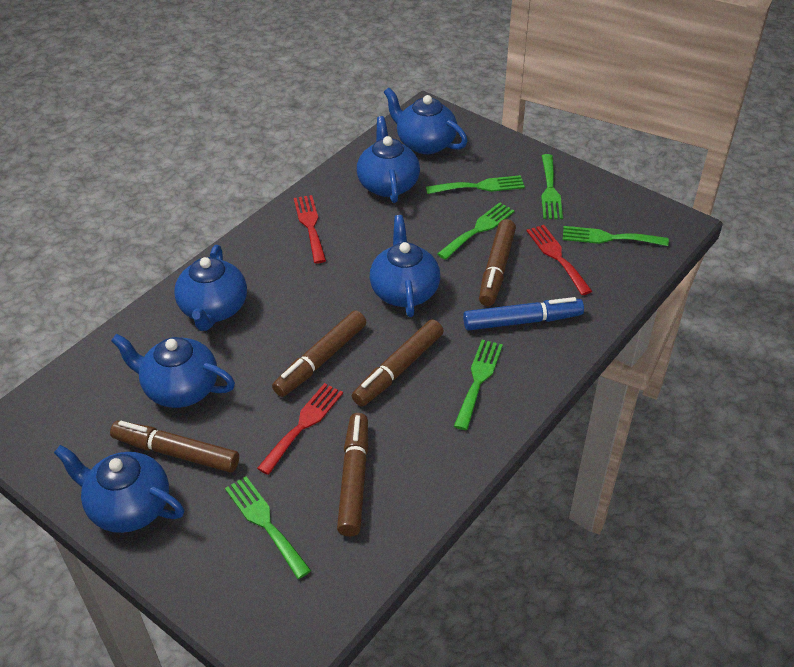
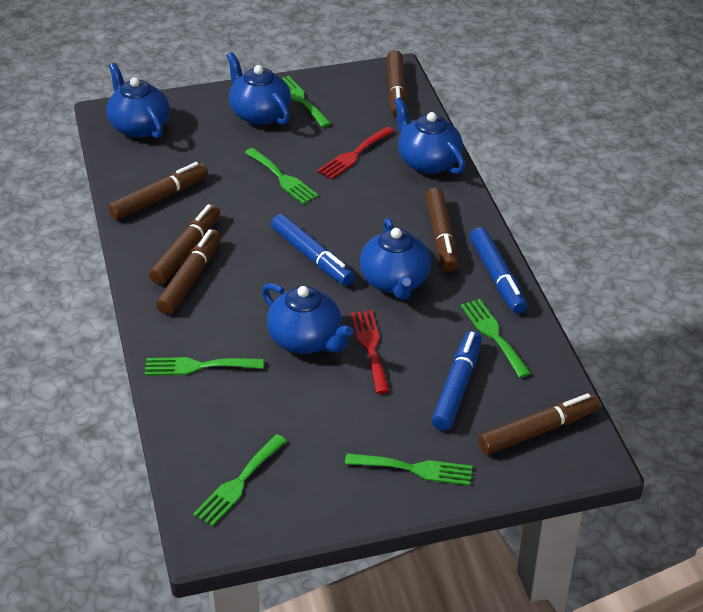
blue marker: [463,297,584,331] = 1 -> [271,214,355,286] [432,331,482,431] [470,227,527,314] = 3
blue teapot: [54,445,184,533] [111,334,235,408] [174,245,247,331] [357,116,420,203] [370,215,440,317] [384,88,468,154] = 6 -> [106,63,170,139] [227,52,291,125] [262,283,353,354] [360,218,431,300] [394,97,465,174] = 5
brown marker: [110,421,239,472] [272,311,366,397] [337,413,368,537] [352,320,444,406] [479,219,516,306] = 5 -> [108,162,208,220] [149,204,220,284] [156,229,221,315] [387,50,407,118] [425,188,458,272] [478,393,599,455] = 6
red fork: [257,383,343,475] [294,195,326,263] [527,225,592,295] = 3 -> [317,126,394,179] [351,310,389,394] = 2

